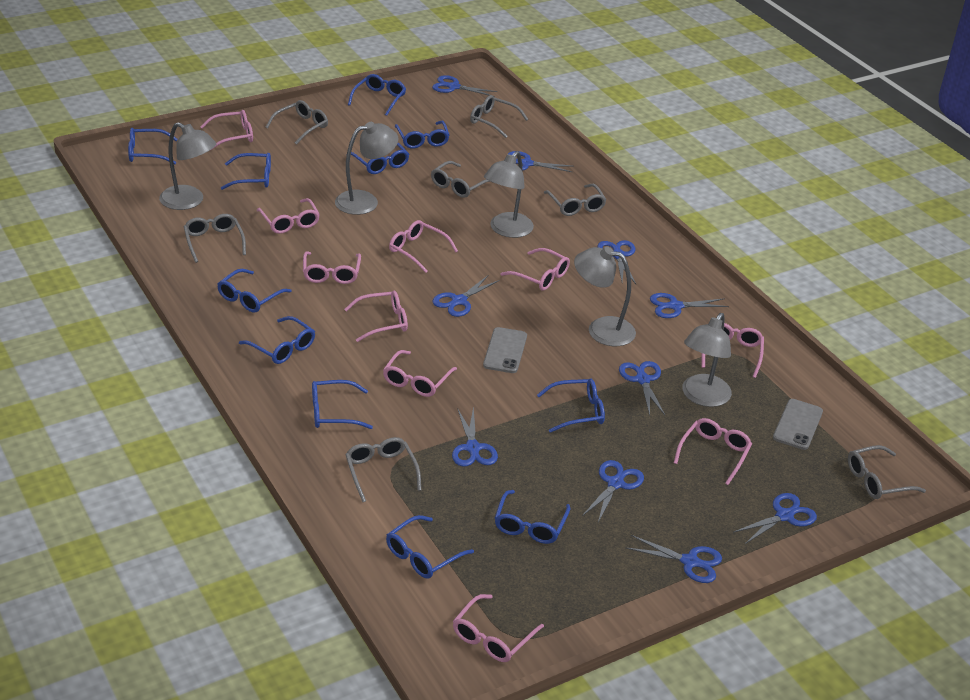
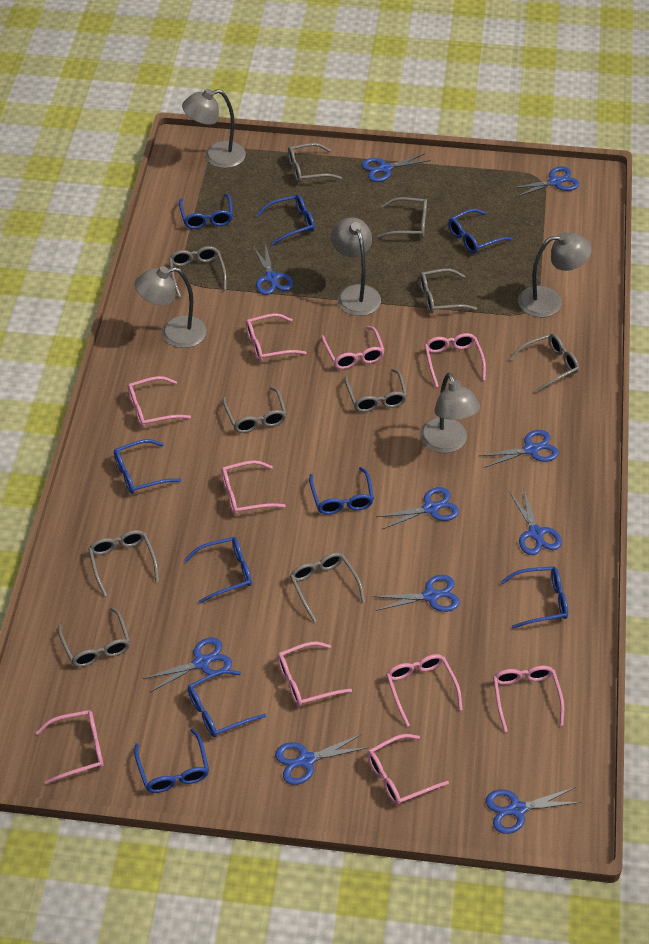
blue glasses: [128,128,178,164] [217,269,292,312] [221,153,271,190] [239,316,315,364] [312,380,373,429] [348,74,406,116] [351,143,409,174] [386,515,474,579] [395,121,449,149] [495,490,571,544] [537,379,605,433] = 11 -> [114,439,181,494] [134,728,209,793] [179,193,233,229] [184,537,252,603] [188,670,266,737] [256,194,315,246] [309,467,374,515] [448,209,512,253] [501,566,568,628] = 9
grey glasses: [184,214,246,263] [266,100,328,145] [345,437,421,502] [431,161,491,198] [470,95,528,138] [544,184,607,216] [848,445,926,499] = 7 -> [58,607,130,667] [88,530,159,597] [169,246,227,298] [223,387,287,433] [288,143,342,183] [290,552,365,622] [344,368,407,412] [377,197,427,238] [419,269,477,313] [509,333,579,393] = 10
grey phone: [483,327,527,373] [773,399,823,450] = 2 -> none = 0

